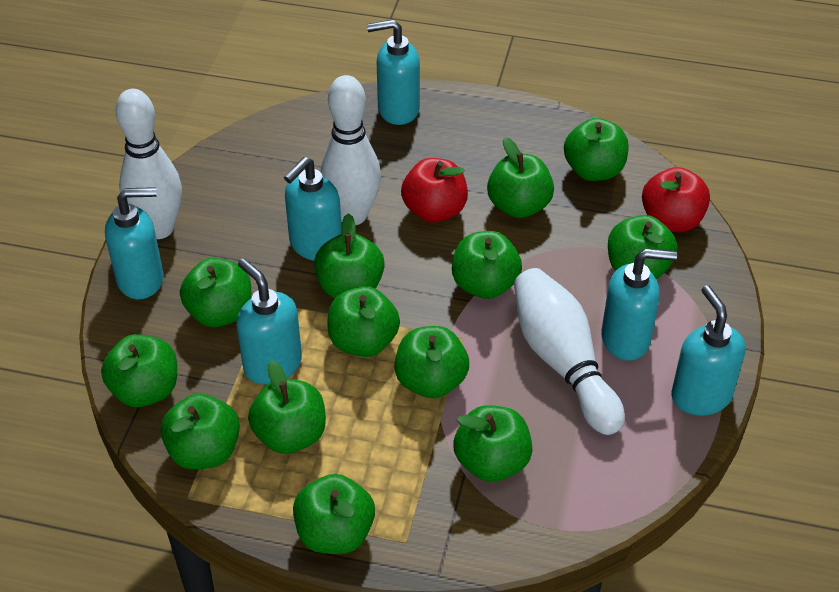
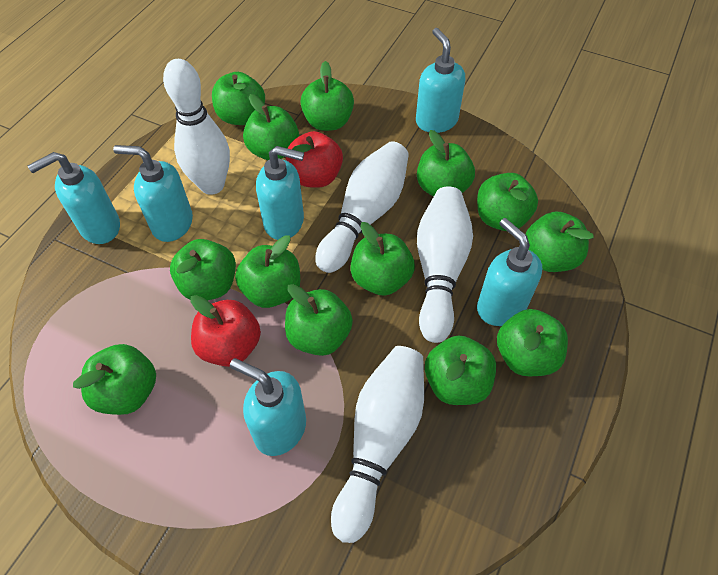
white bowling pin: [116,89,182,239] [321,75,381,225] [514,268,625,435] = 3 -> [163,59,230,195] [315,141,409,273] [331,346,424,543] [417,186,473,343] = 4

